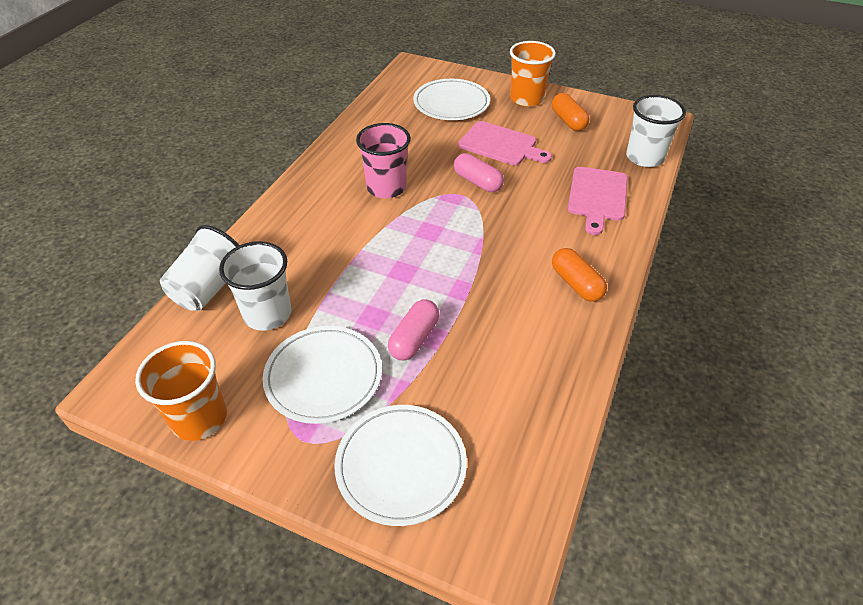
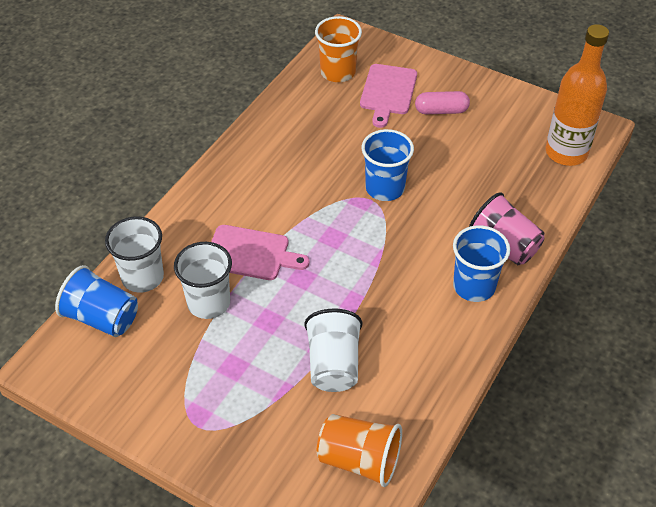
blue cup: none = 0 -> [55,265,138,337] [362,129,414,201] [453,225,510,302] = 3
orange bottle: none = 0 -> [546,24,609,166] = 1
orange capsule: [552,93,589,131] [552,248,607,302] = 2 -> none = 0
pink capsule: [388,300,439,360] [454,153,504,192] = 2 -> [415,91,470,114] = 1
white plate: [263,326,382,424] [334,405,467,526] [413,79,490,120] = 3 -> none = 0

